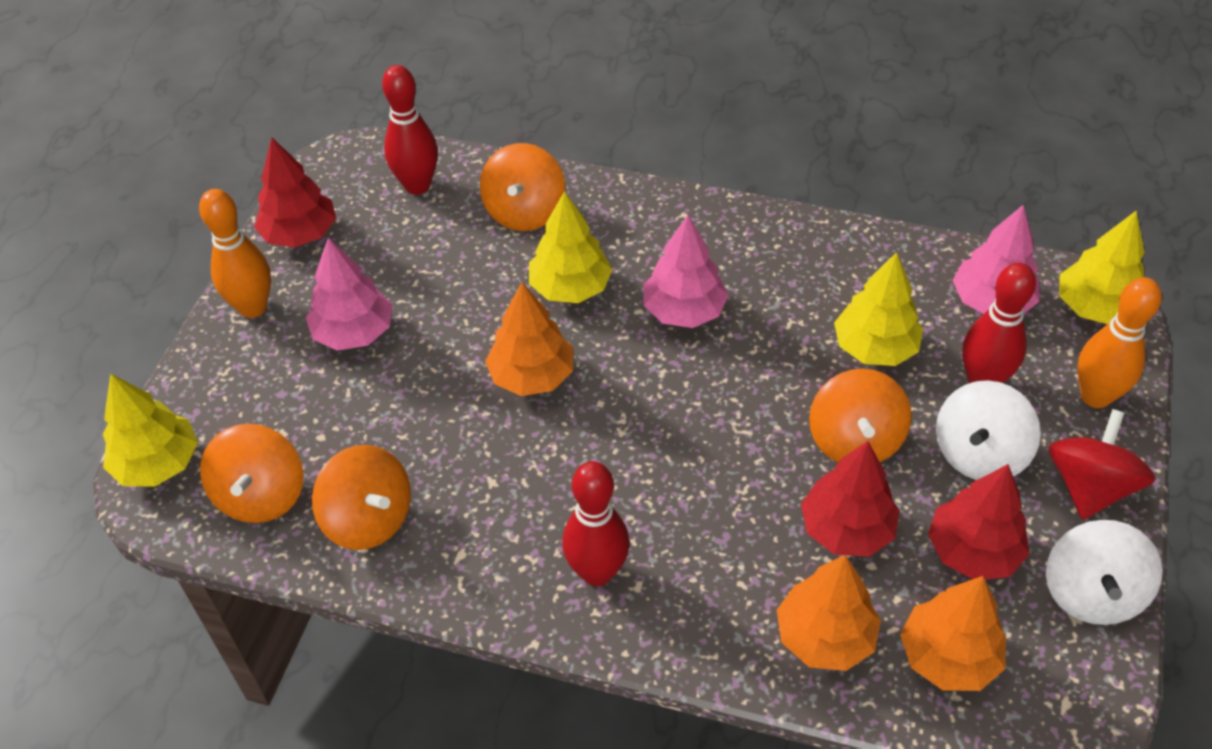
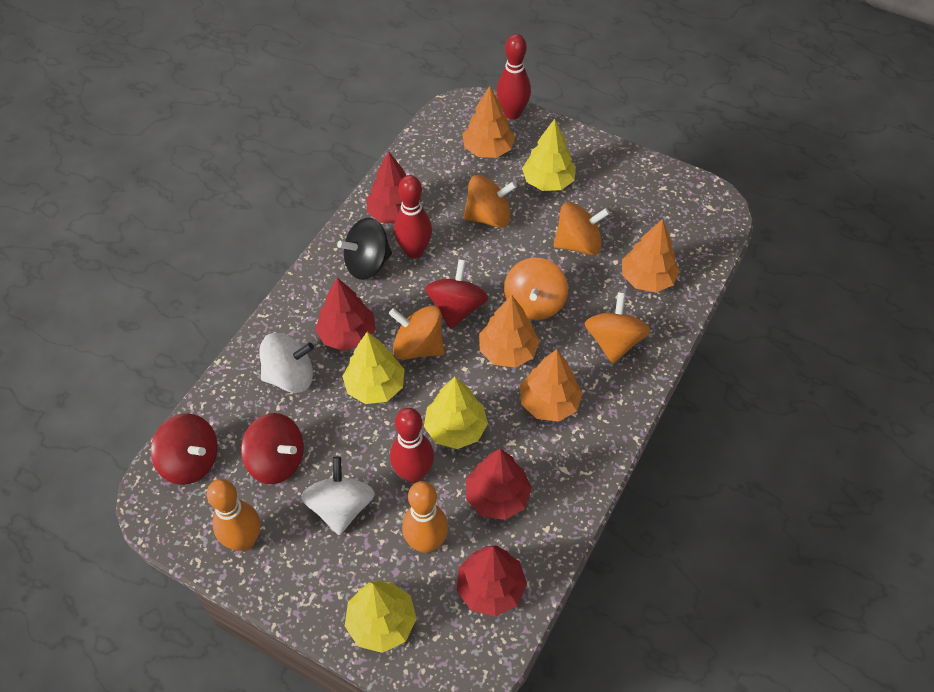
black spinning top: none = 0 -> [337,218,392,280] = 1
orange spinning top: [200,424,303,523] [312,445,411,550] [480,143,565,231] [809,369,912,463] = 4 -> [389,305,444,360] [464,175,517,228] [504,258,568,320] [553,202,610,255] [585,292,650,364] = 5
orange tree: [485,282,573,396] [777,555,881,671] [900,576,1006,691] = 3 -> [462,86,515,158] [479,295,540,368] [520,349,583,422] [622,219,680,292] = 4
pink tree: [306,238,392,351] [643,215,729,328] [953,205,1040,314] = 3 -> none = 0
red spinning top: [1049,409,1155,520] = 1 -> [151,413,218,485] [241,413,304,484] [425,259,488,329] = 3
red tree: [254,137,336,248] [801,441,900,557] [928,464,1030,580] = 3 -> [315,277,376,351] [367,151,421,224] [457,545,527,617] [466,449,532,520] = 4

